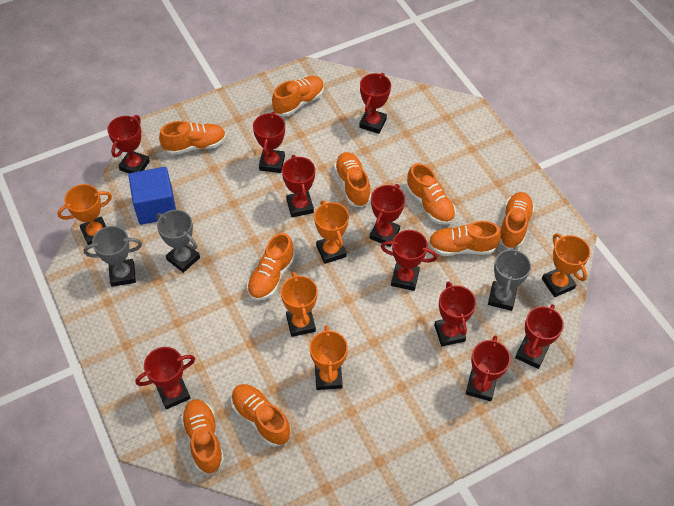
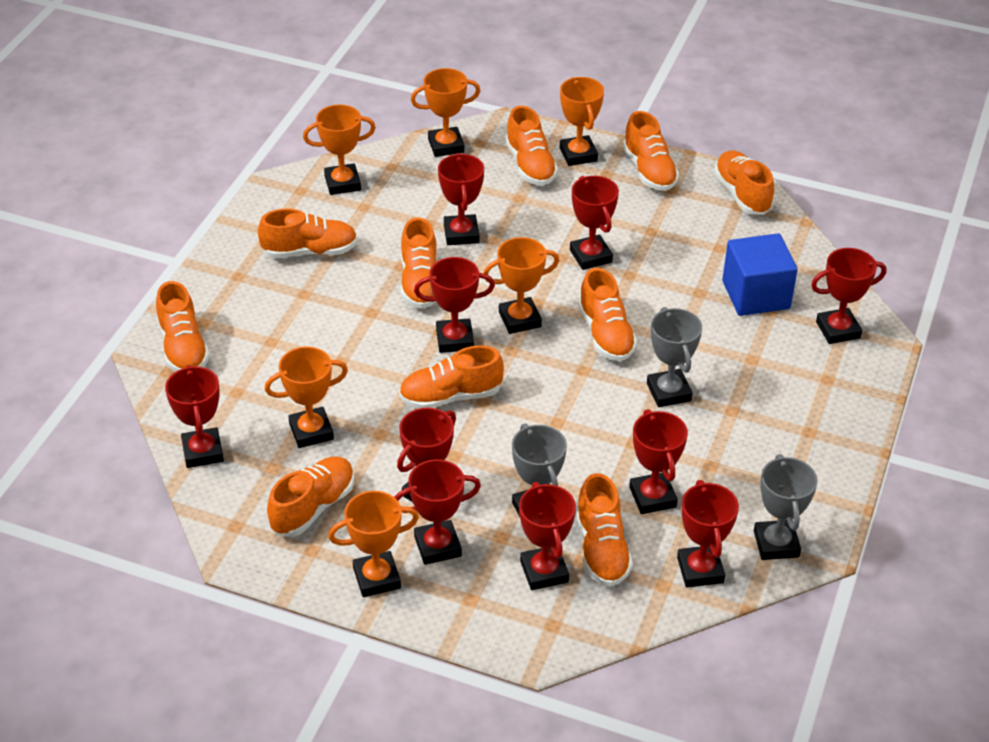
orange shoe: [159,121,226,155] [181,399,224,474] [231,384,291,447] [247,233,295,301] [272,76,324,116] [334,152,371,207] [406,163,456,225] [428,221,501,256] [500,192,534,249] = 9 -> [156,281,210,372] [258,209,358,258] [267,457,354,537] [399,345,504,409] [401,217,437,309] [505,106,558,186] [576,473,633,587] [578,268,637,361] [623,111,679,191] [714,150,774,215] = 10
orange trophy: [58,184,112,245] [281,272,318,337] [310,325,348,390] [314,200,349,264] [542,233,591,297] = 5 -> [264,347,348,448] [303,104,376,195] [328,491,419,597] [411,68,480,157] [483,237,559,334] [560,77,604,166] = 6

